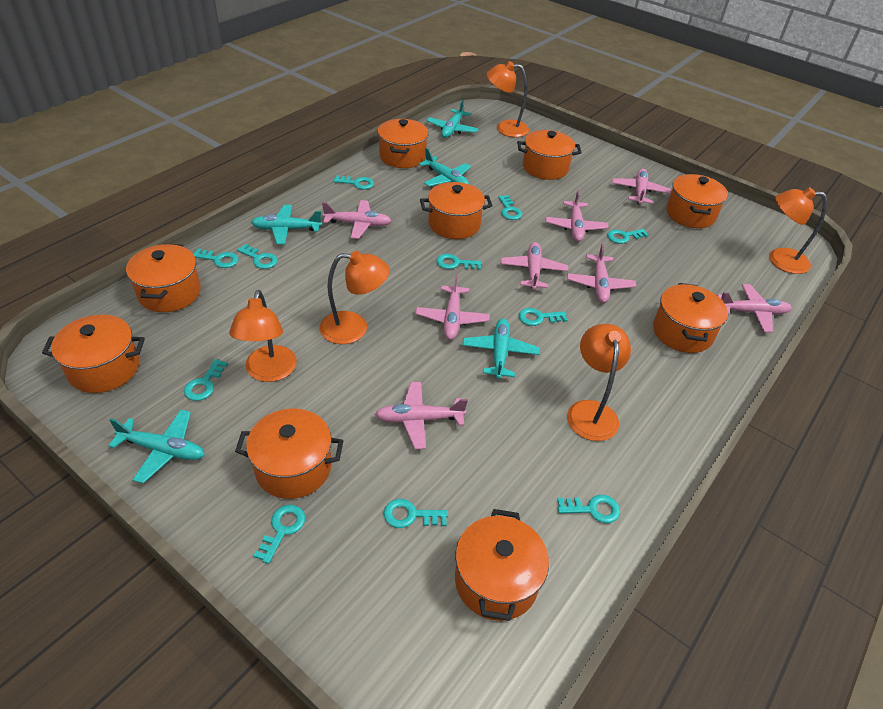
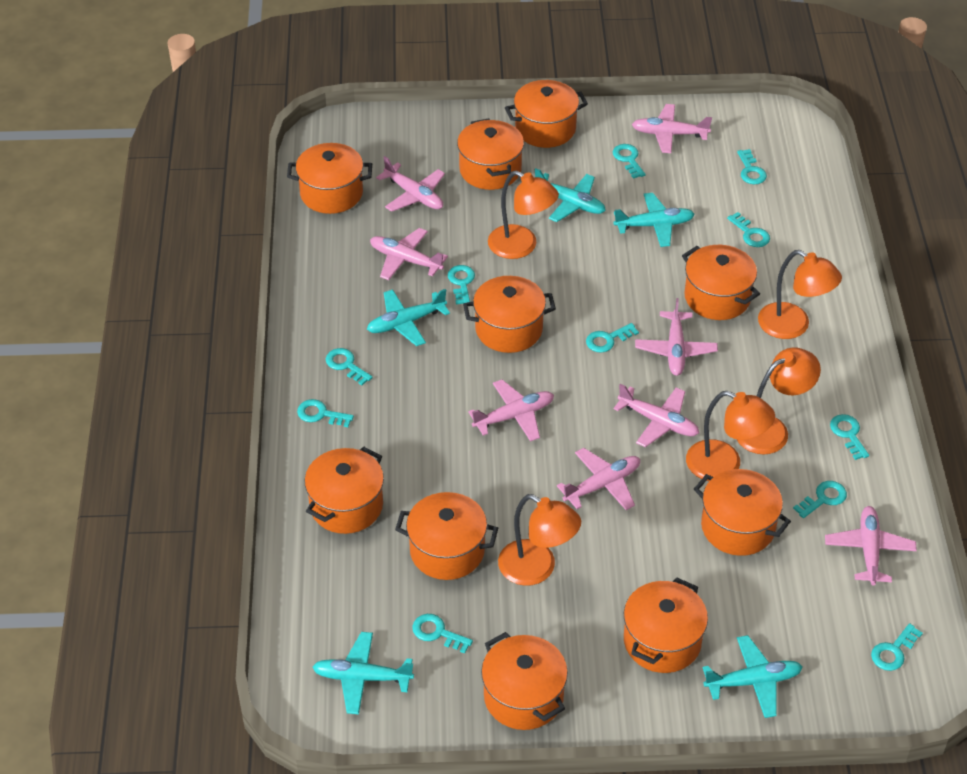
orange pot: [42,315,145,393] [126,244,201,312] [235,409,344,499] [378,119,429,168] [420,182,493,239] [455,509,549,621] [517,130,582,180] [653,283,728,353] [666,174,728,228] = 9 -> [287,143,372,214] [305,447,384,534] [395,492,498,580] [457,119,524,190] [463,276,556,353] [481,632,568,730] [505,80,588,148] [624,577,708,673] [682,245,760,320] [694,469,791,556] = 10

